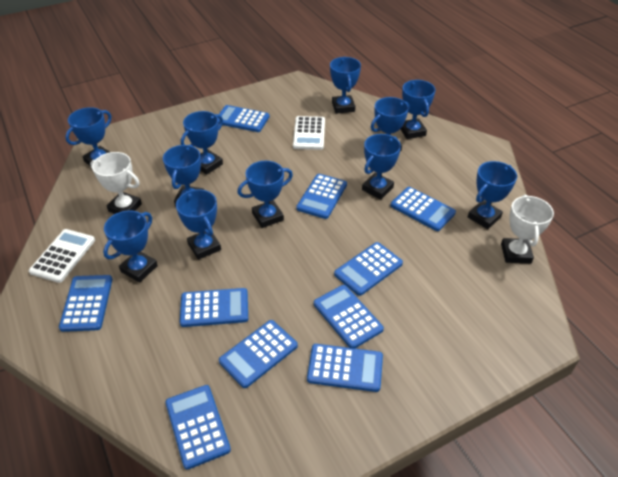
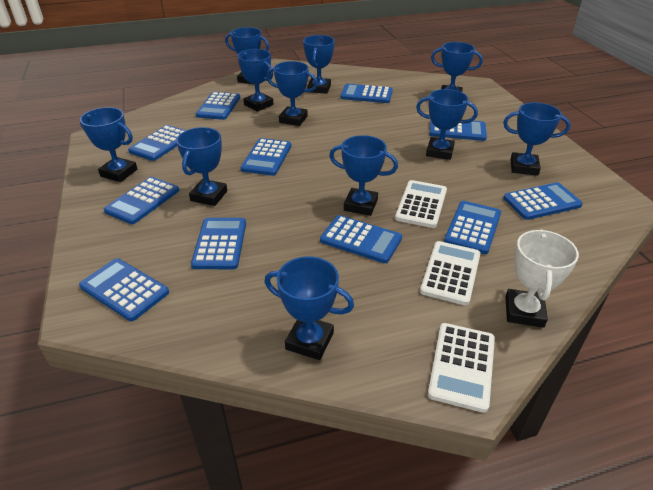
blue calculator: [59,275,112,332] [165,385,231,470] [180,288,248,327] [218,105,270,132] [219,320,298,388] [296,174,347,219] [307,344,383,392] [314,285,384,348] [334,242,403,296] [391,187,456,231] = 10 -> [79,258,169,321] [104,177,179,224] [128,125,186,161] [191,218,246,269] [196,92,240,120] [240,138,291,176] [320,215,402,263] [341,84,393,103] [429,119,487,141] [444,201,501,254] [503,182,583,220] = 11
white calculator: [29,229,95,283] [293,116,325,150] = 2 -> [395,180,447,228] [420,241,481,306] [428,323,495,413] = 3
white trophy: [90,152,142,214] [501,195,554,263] = 2 -> [505,229,579,328] = 1

